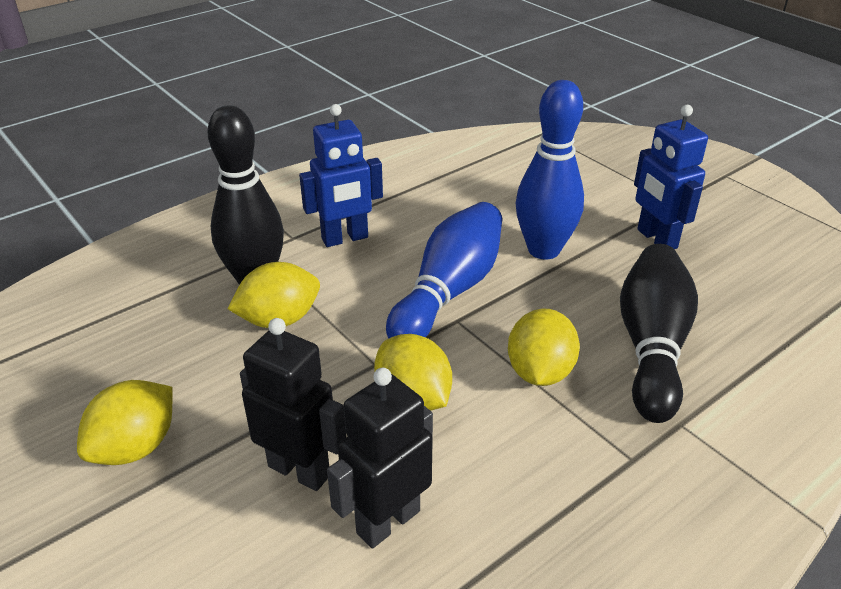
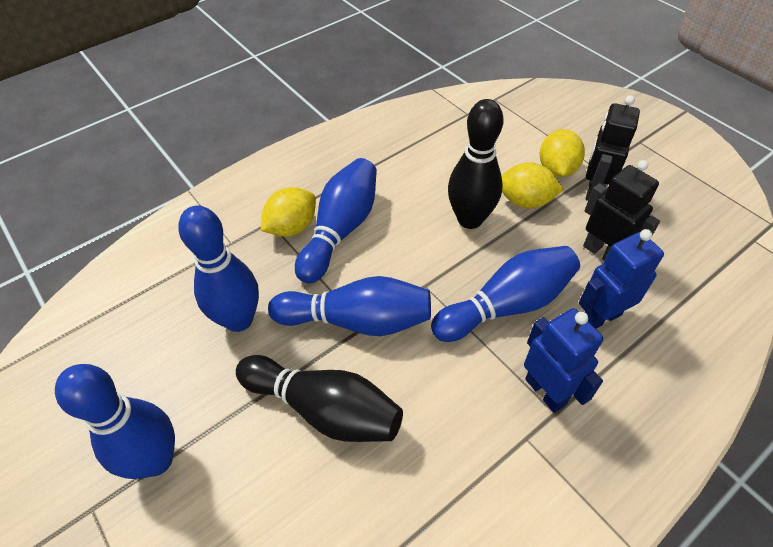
blue bowling pin: [386,202,502,339] [516,80,584,260] = 2 -> [55,364,175,479] [178,206,259,332] [268,276,431,336] [295,158,377,284] [431,246,580,342] = 5
yellow lemon: [77,380,173,465] [228,262,320,328] [374,334,452,411] [508,309,580,386] = 4 -> [261,187,316,236] [501,162,564,208] [540,129,585,177] = 3

